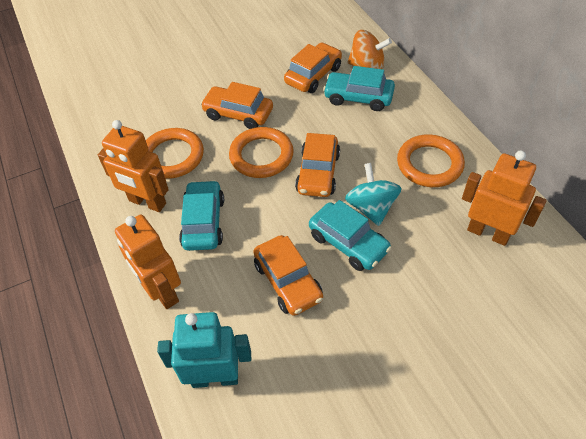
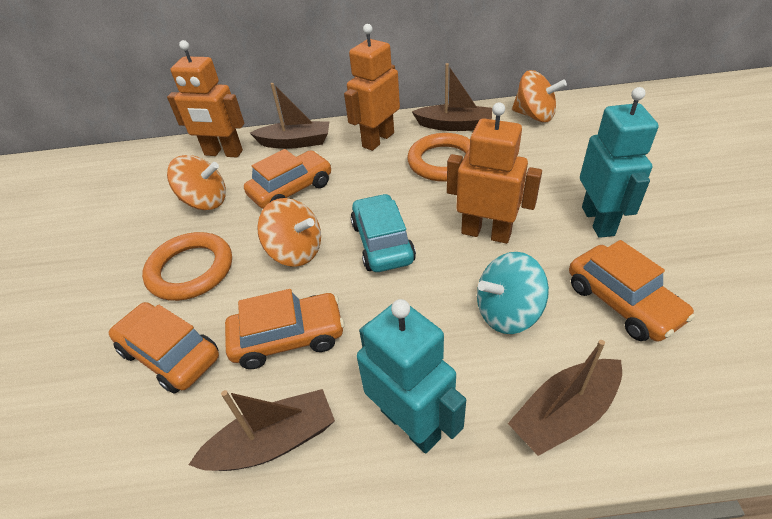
brown boat: none = 0 -> [188,389,335,471] [250,83,329,149] [412,63,492,131] [508,340,622,456] = 4
orange ring: [146,128,204,179] [229,127,294,178] [397,135,465,187] = 3 -> [142,232,232,301] [407,133,470,182] = 2
orange spinning top: [348,30,392,69] = 1 -> [167,155,226,210] [257,198,321,267] [512,70,567,122] = 3
turquoise car: [179,180,224,251] [309,200,392,271] [323,66,395,111] = 3 -> [351,194,416,272] = 1
turquoise robot: [157,312,251,388] = 1 -> [357,299,466,454] [580,87,658,238] = 2

